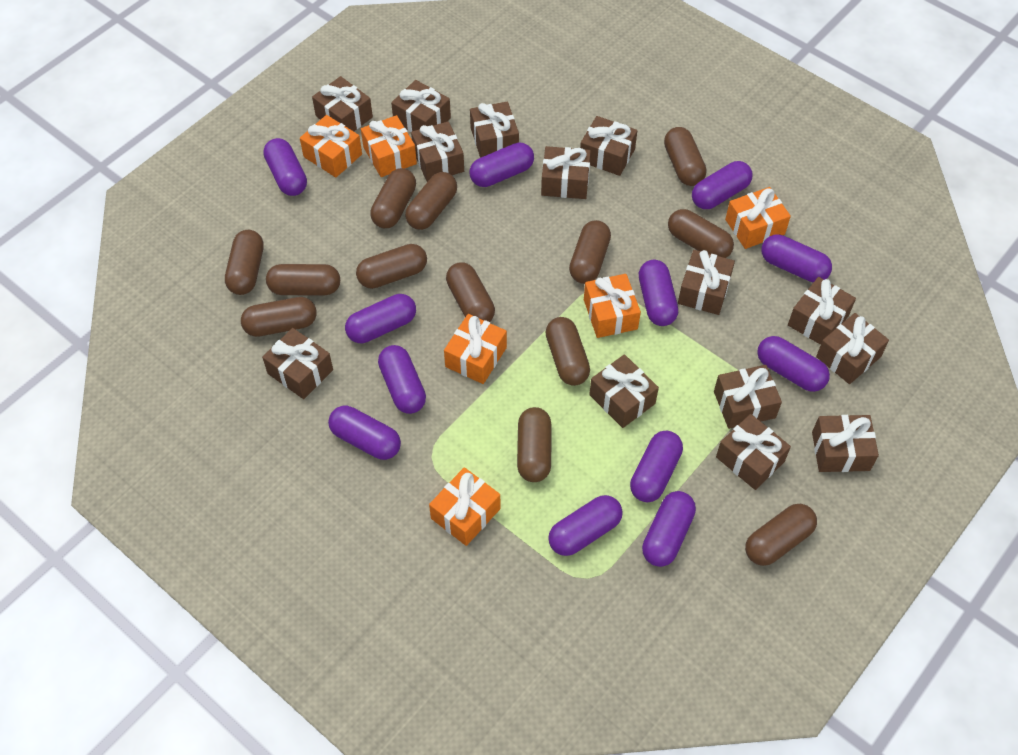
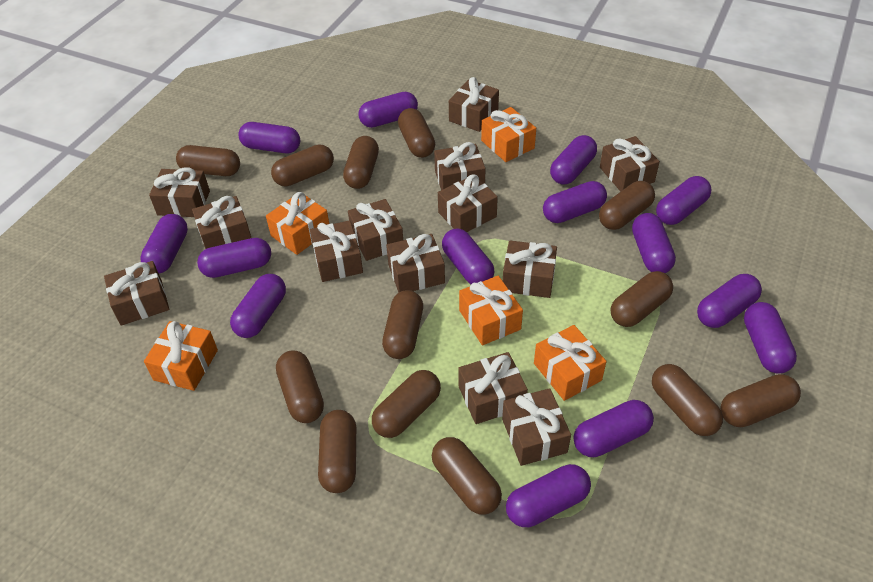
brown gift: [262,328,333,399] [312,76,373,131] [391,80,451,132] [411,122,464,182] [470,102,519,158] [541,146,591,199] [580,116,637,176] [589,354,659,428] [678,250,735,315] [714,365,782,429] [716,414,791,490] [788,277,856,345] [812,415,879,472] [816,313,889,384] = 14 -> [104,261,169,326] [149,168,210,217] [192,196,251,249] [310,220,363,282] [348,199,403,261] [386,234,445,293] [434,142,486,190] [438,174,498,232] [449,77,499,132] [458,352,528,424] [502,388,571,466] [503,240,557,298] [600,136,660,192] = 13
orange gift: [300,115,362,178] [361,115,417,177] [429,467,501,546] [444,314,507,384] [584,274,641,338] [725,187,791,249] = 6 -> [144,321,218,391] [266,192,329,255] [459,276,523,345] [481,107,536,162] [534,325,606,401] = 5
purple capsule: [263,138,307,196] [328,406,401,460] [345,294,416,343] [378,345,426,414] [470,143,534,187] [548,495,623,556] [630,431,683,502] [639,260,678,326] [642,491,696,567] [692,161,753,209] [757,336,830,392] [761,234,832,283] = 12 -> [140,214,188,274] [197,238,271,278] [230,274,286,338] [238,122,300,153] [358,92,418,128] [442,229,494,284] [506,464,591,527] [543,181,607,223] [550,135,597,184] [574,400,654,457] [632,213,676,273] [656,176,712,225] [697,274,762,328] [744,302,797,374] = 14

